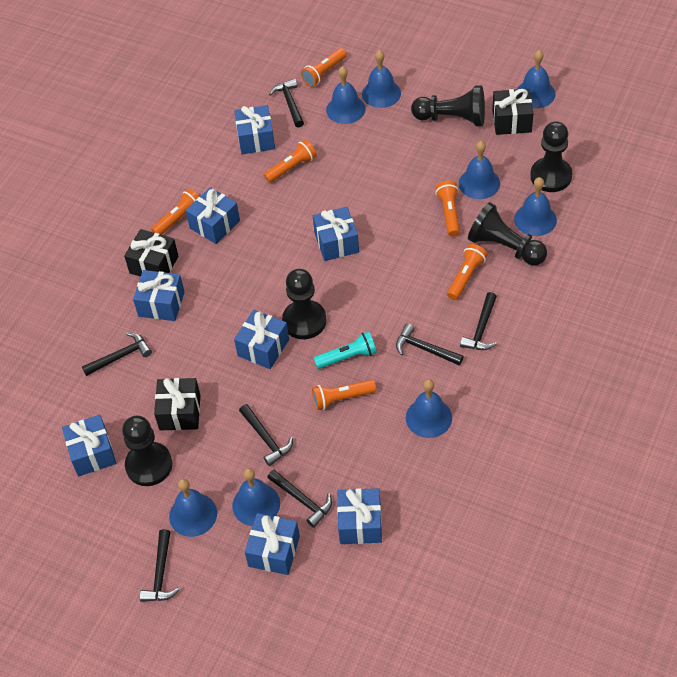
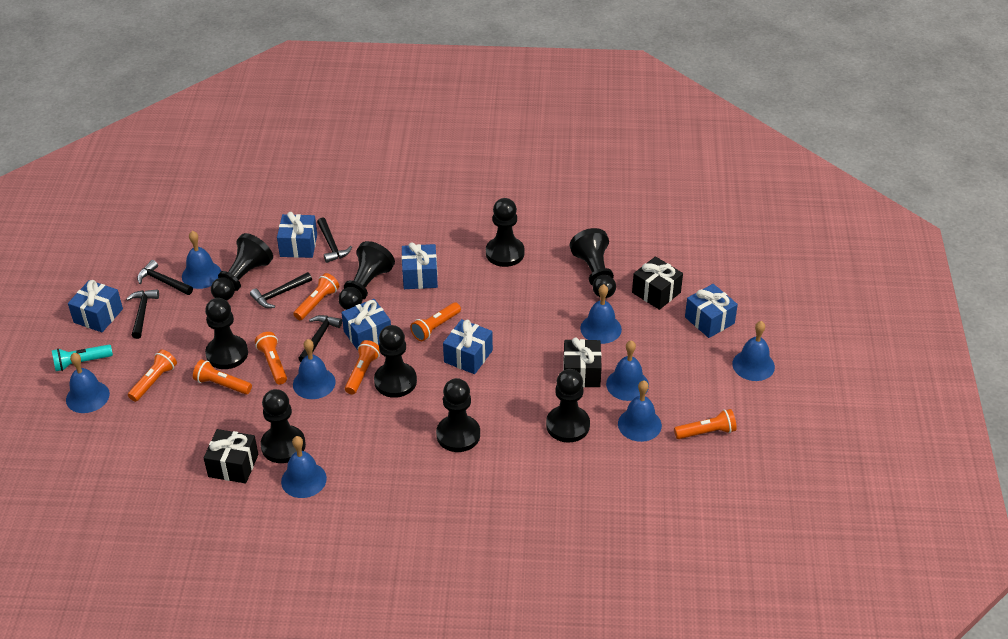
black hammer: [82,332,152,376] [140,529,180,602] [239,404,293,466] [267,470,332,528] [269,79,304,128] [396,323,464,366] [460,292,497,350] = 7 -> [126,289,159,339] [137,260,193,295] [250,272,312,308] [298,315,342,362] [317,217,352,263] = 5
black pawn: [122,416,172,486] [282,269,327,339] [411,85,485,127] [468,202,547,266] [530,121,572,192] = 5 -> [205,298,248,369] [211,233,273,300] [260,389,306,463] [338,241,395,310] [374,325,417,398] [436,378,480,452] [486,198,525,267] [546,369,590,443] [569,228,616,298] = 9
blue gift: [62,415,116,476] [133,270,185,321] [186,187,240,244] [234,105,275,154] [234,310,289,369] [245,513,300,575] [313,207,359,261] [337,488,382,544] = 8 -> [68,280,123,332] [277,212,317,258] [341,299,391,350] [402,242,438,289] [443,319,493,374] [685,284,738,338] = 6
orange flashlight: [151,189,199,235] [264,140,317,183] [301,48,347,87] [312,380,376,410] [436,180,460,237] [447,244,487,300] = 6 -> [128,350,177,402] [193,360,252,394] [255,332,287,384] [293,273,339,320] [345,340,380,394] [410,302,461,341] [674,409,737,439] = 7

